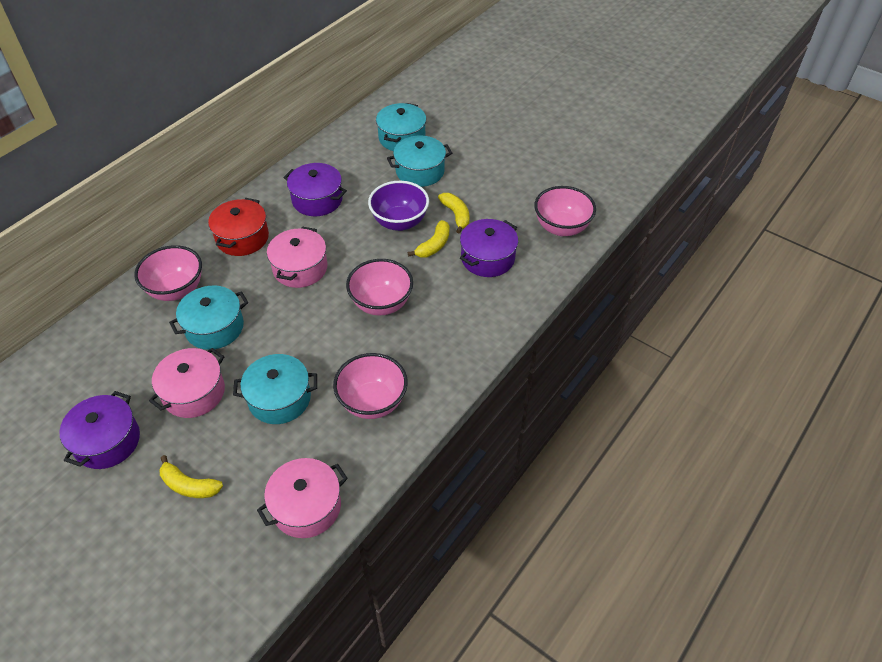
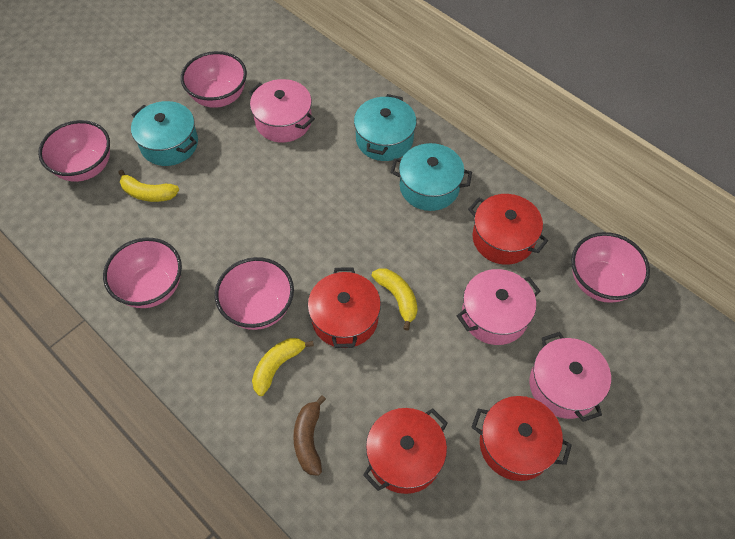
brown banana: none = 0 -> [293,395,326,476] = 1
pink bowl: [134,245,202,301] [333,353,408,419] [346,259,413,315] [534,186,596,236] = 4 -> [38,120,110,182] [103,238,182,308] [181,51,247,108] [215,257,294,330] [571,232,650,303] = 5
purple bowl: [368,181,429,231] = 1 -> none = 0
purple pot: [59,391,140,469] [283,163,347,216] [460,219,518,277] = 3 -> none = 0
red pot: [208,198,269,256] = 1 -> [308,267,381,348] [363,408,448,494] [468,194,548,265] [471,396,572,481] = 4
turquoise pot: [169,285,248,350] [233,354,317,424] [376,103,426,151] [387,136,452,187] = 4 -> [131,101,198,166] [354,94,417,161] [391,143,472,211] = 3

